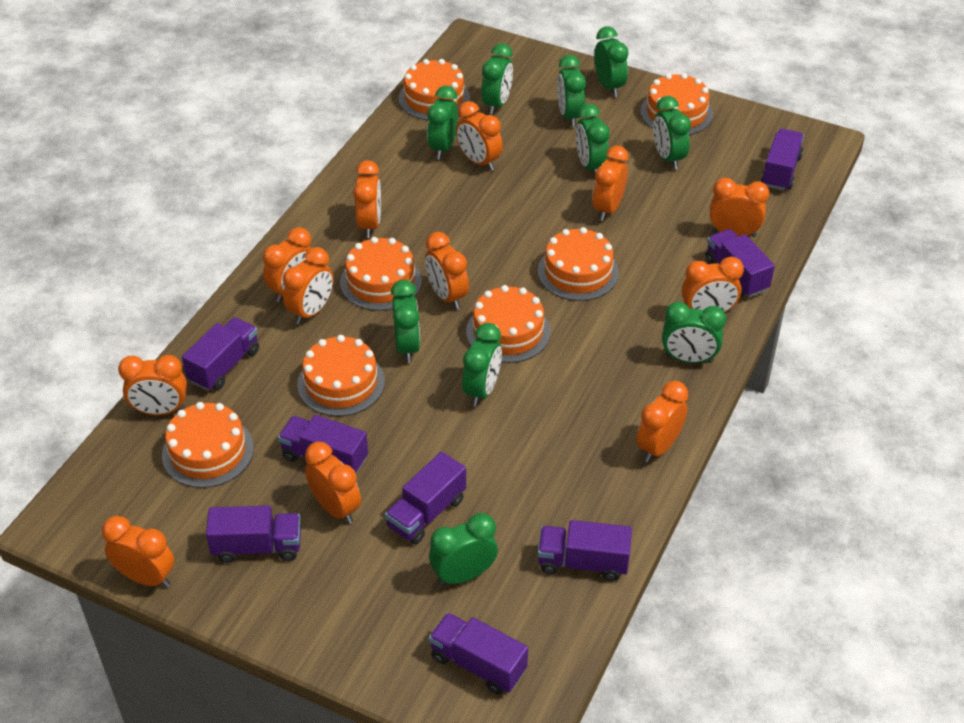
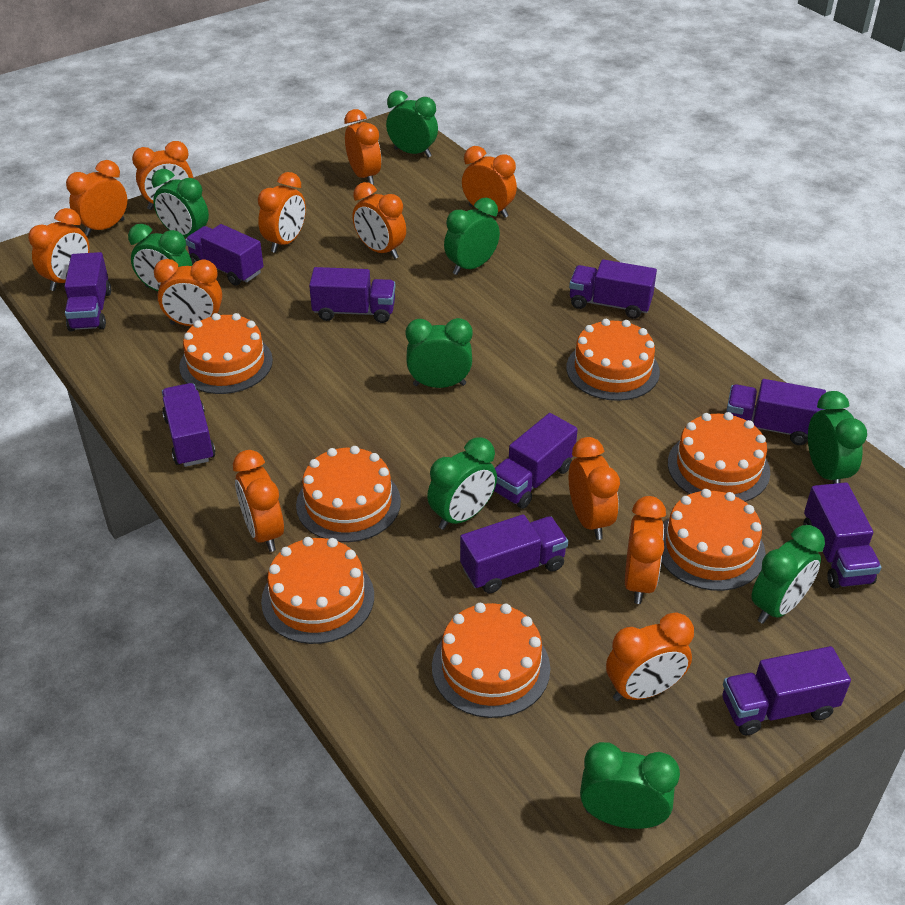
green clock: [391,280,420,363] [427,86,458,159] [429,513,498,586] [462,323,502,406] [481,43,513,115] [557,55,586,127] [576,104,610,178] [594,26,628,97] [653,96,691,170] [662,302,726,363] = 10 -> [128,224,192,291] [152,169,209,237] [386,90,438,158] [406,318,473,388] [427,437,497,530] [444,198,500,275] [580,742,680,829] [751,525,825,624] [808,391,867,484] = 9
purple truck: [182,317,259,391] [206,506,301,563] [278,415,368,475] [385,452,466,544] [429,613,528,695] [538,520,632,581] [705,229,775,297] [761,129,804,191] = 8 -> [64,252,111,331] [162,383,216,467] [185,224,263,286] [309,267,395,323] [460,514,568,593] [494,413,578,509] [569,259,657,319] [722,646,851,735] [727,379,826,445] [803,482,881,589] = 10

